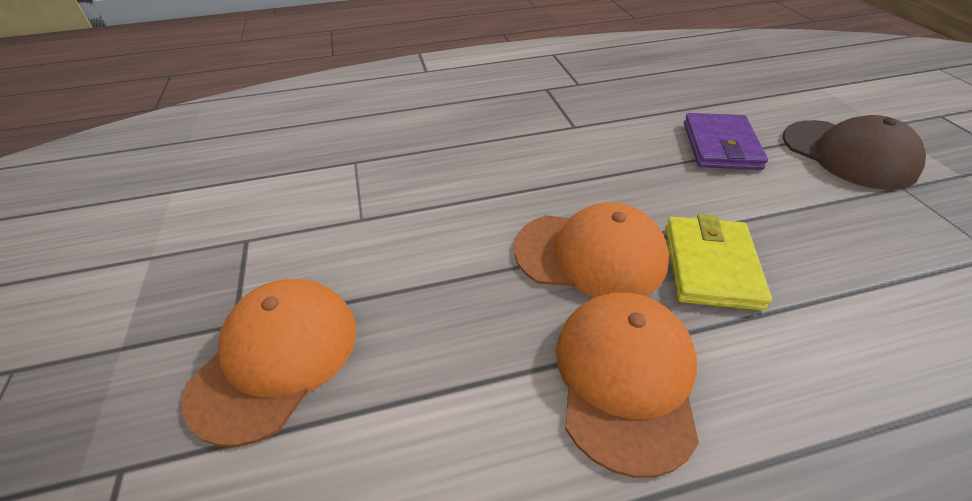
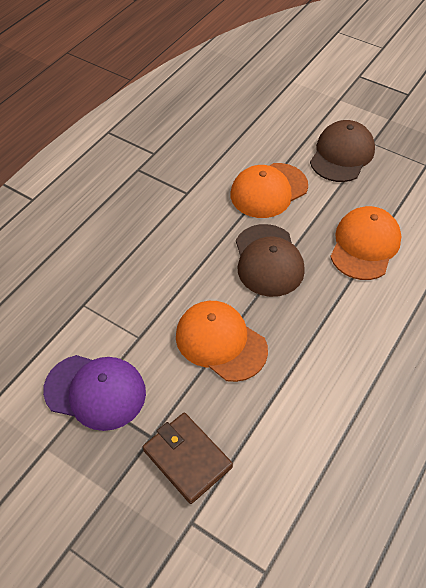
brown cap: [783,115,926,190] = 1 -> [236,224,305,297] [310,120,375,182] = 2
brown wallet: none = 0 -> [143,412,233,504] = 1
purple cap: none = 0 -> [43,355,146,431] = 1
purple wallet: [684,113,768,170] = 1 -> none = 0
yellow wallet: [665,214,772,310] = 1 -> none = 0

